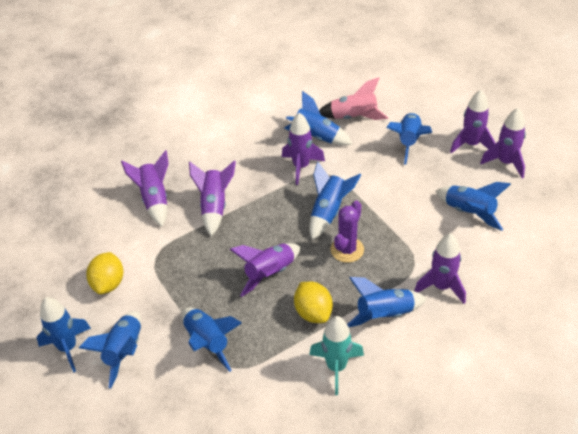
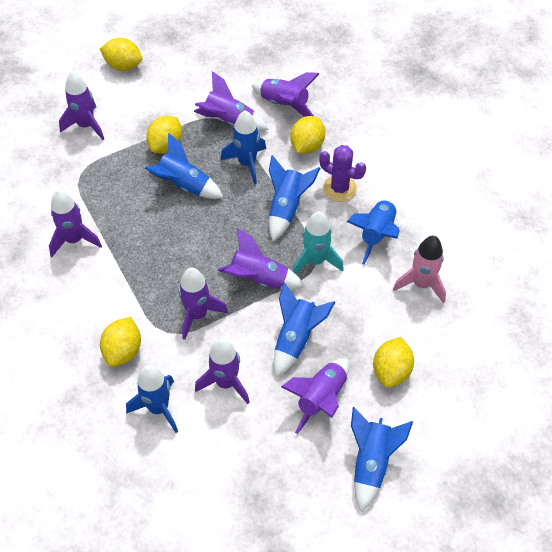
blue rocket: [37,297,91,373] [79,311,141,389] [182,307,242,372] [284,91,352,146] [310,161,361,240] [347,277,427,327] [386,113,432,165] [436,182,511,231] = 8 -> [126,365,178,433] [144,133,224,199] [221,110,266,185] [269,155,320,241] [274,282,335,378] [346,198,400,265] [351,407,413,512] = 7
purple rocket: [121,150,169,227] [189,160,236,236] [230,243,300,297] [282,113,325,185] [414,233,466,304] [450,90,495,153] [480,108,526,178] = 7 -> [49,190,102,257] [59,71,104,140] [179,267,228,340] [194,71,269,131] [195,339,250,404] [218,228,305,290] [252,72,319,117] [281,359,349,434] = 8
yellow lemon: [86,252,123,294] [294,282,333,323] = 2 -> [100,38,143,71] [100,317,141,367] [146,116,182,154] [290,116,325,154] [373,337,414,388] = 5

